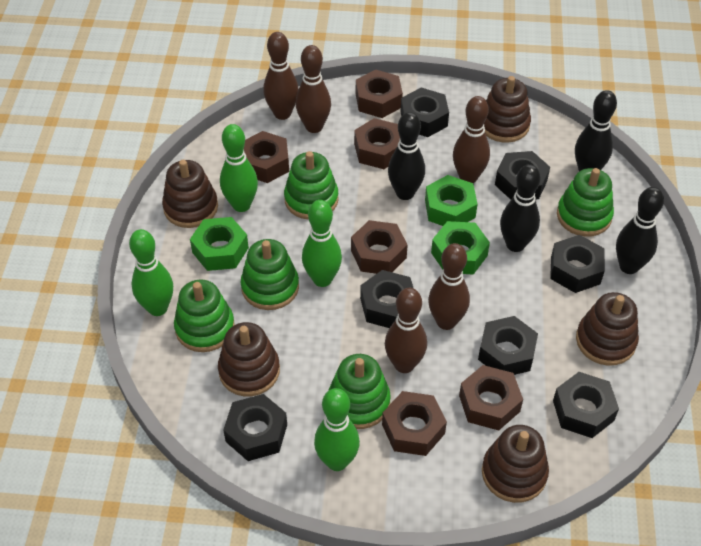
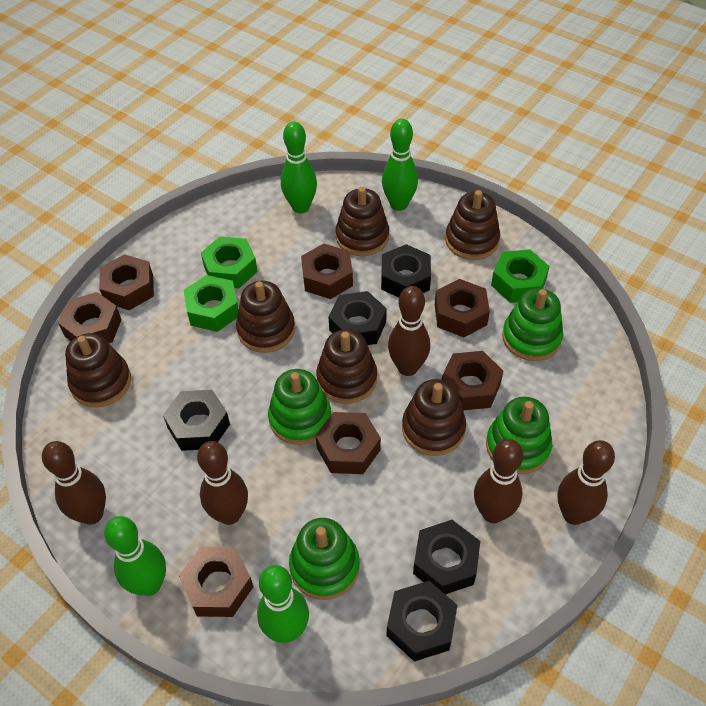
black bowling pin: [388,112,425,200] [500,164,541,252] [575,90,617,171] [616,187,664,274] = 4 -> none = 0
black nut: [223,394,287,461] [360,270,413,328] [401,87,449,137] [478,316,538,375] [495,151,550,200] [550,235,605,293] [553,372,619,438] = 7 -> [163,390,230,451] [328,291,387,345] [381,244,431,297] [387,581,458,661] [413,520,480,595] = 5
brown nut: [244,131,289,183] [351,220,408,274] [354,118,400,169] [356,69,403,118] [382,391,447,456] [459,365,523,430] = 6 -> [58,292,122,343] [99,254,154,310] [179,547,253,617] [301,244,353,299] [315,412,381,474] [435,279,490,337] [442,351,503,410] = 7
brown stacking toy: [162,160,218,228] [218,322,280,396] [482,425,549,503] [484,76,531,143] [576,292,639,366] = 5 -> [65,333,131,407] [236,281,295,353] [316,329,377,404] [336,187,389,256] [402,379,466,456] [445,190,500,260] = 6
green stacking toy: [174,280,235,352] [241,239,299,310] [284,151,339,220] [328,354,391,429] [557,168,614,237] = 5 -> [268,369,331,445] [289,518,360,600] [486,397,552,474] [502,288,563,361] = 4

